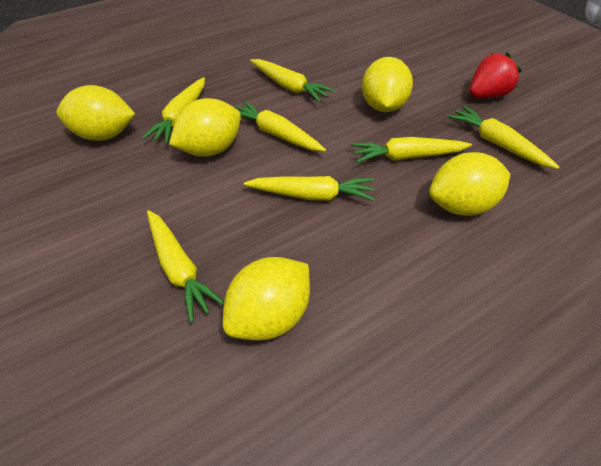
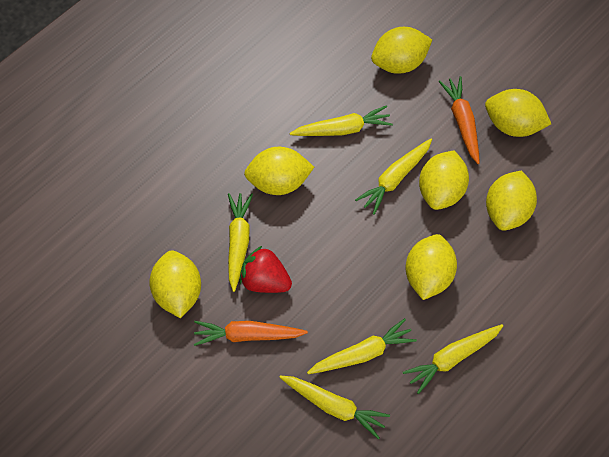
orange carrot: none = 0 -> [194,321,308,346] [438,76,480,164] = 2
yellow carrot: [142,77,205,144] [147,210,224,323] [235,101,326,152] [244,176,375,201] [250,59,335,102] [351,137,472,163] [448,105,559,169] = 7 -> [228,193,253,292] [279,376,390,439] [290,105,393,136] [307,318,417,374] [355,139,432,215] [403,324,503,394] = 6
yellow lemon: [57,85,135,141] [169,98,241,157] [223,257,310,340] [362,57,413,112] [429,152,510,216] = 5 -> [149,250,201,318] [244,147,314,195] [371,27,432,74] [406,234,457,300] [419,150,469,210] [485,89,551,137] [486,170,537,231] = 7

